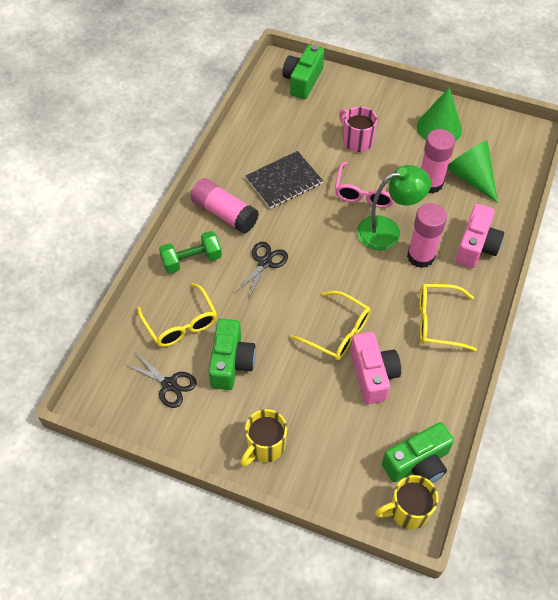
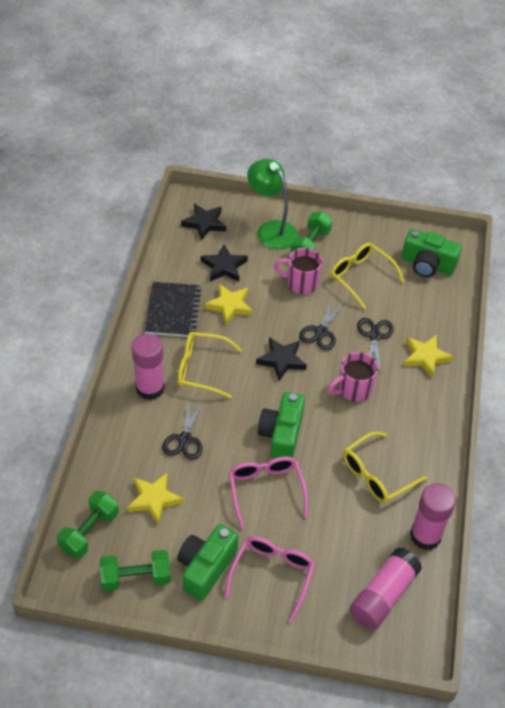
black scissors: [124,352,197,408] [235,242,288,300] = 2 -> [162,400,204,460] [299,297,345,350] [357,318,394,373] = 3
black star: none = 0 -> [181,204,226,240] [201,244,248,282] [256,337,307,381] = 3
green cone: [417,87,462,141] [447,141,498,203] = 2 -> none = 0
green dumbbell: [159,231,222,274] = 1 -> [57,491,119,558] [100,550,171,591] [291,212,333,253] = 3
pink camera: [350,332,401,404] [455,204,504,268] = 2 -> none = 0
pink glasses: [335,162,394,208] = 1 -> [225,536,315,622] [229,456,308,529] = 2
pink mug: [339,107,377,152] = 1 -> [274,248,323,294] [328,352,378,402] = 2
yellow mug: [240,409,287,467] [375,475,439,530] = 2 -> none = 0
yellow star: none = 0 -> [127,472,183,525] [205,284,253,325] [404,335,453,378] = 3

